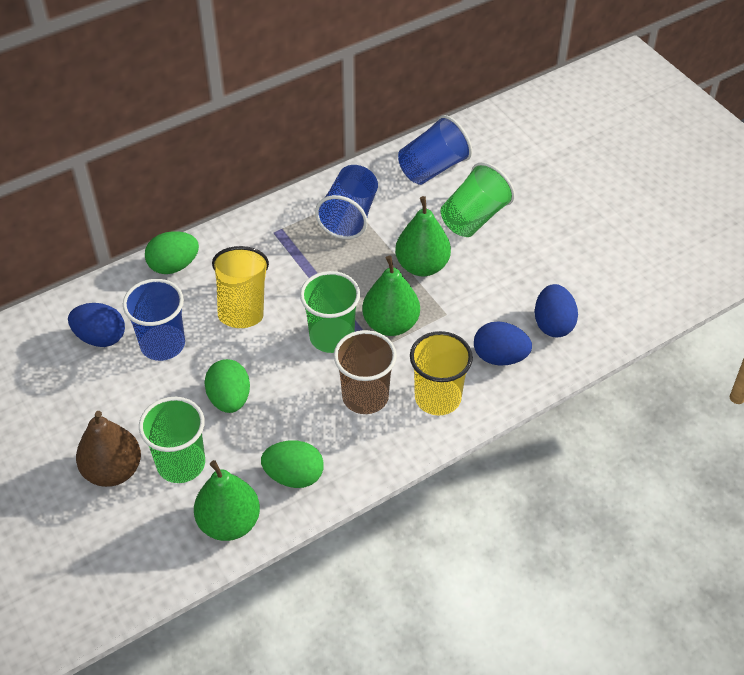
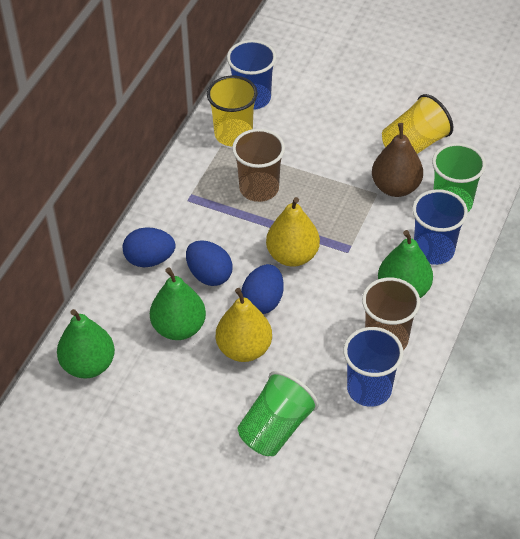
brown cup: [334,330,397,414] = 1 -> [232,129,285,202] [362,278,420,350] = 2
green cup: [139,397,205,483] [300,271,360,353] [441,162,515,237] = 3 -> [237,371,318,456] [432,143,486,212] = 2
green egg: [145,231,199,274] [204,359,250,413] [261,440,324,488] = 3 -> none = 0
yellow pear: none = 0 -> [216,288,272,362] [266,197,320,267] = 2

